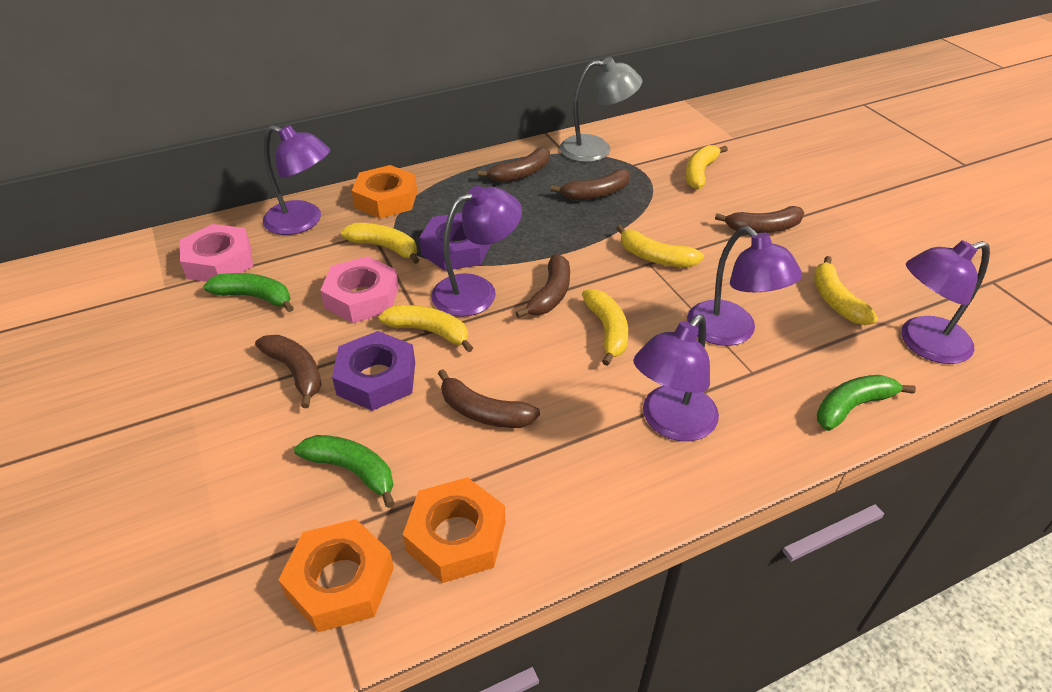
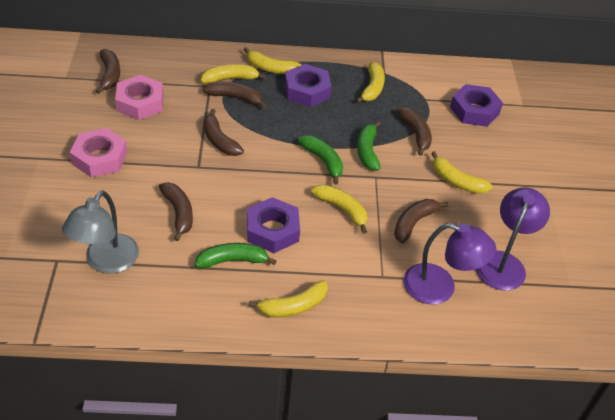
orange nut: [279,519,394,632] [352,165,417,218] [403,477,505,583] = 3 -> none = 0
purple lamp: [263,125,330,235] [431,186,522,317] [633,314,719,441] [687,226,802,346] [901,240,990,364] = 5 -> [403,223,496,304] [476,188,550,291] = 2
purple nut: [332,331,415,411] [419,213,491,271] = 2 -> [247,197,300,253] [285,64,332,107] [450,84,503,127] = 3

